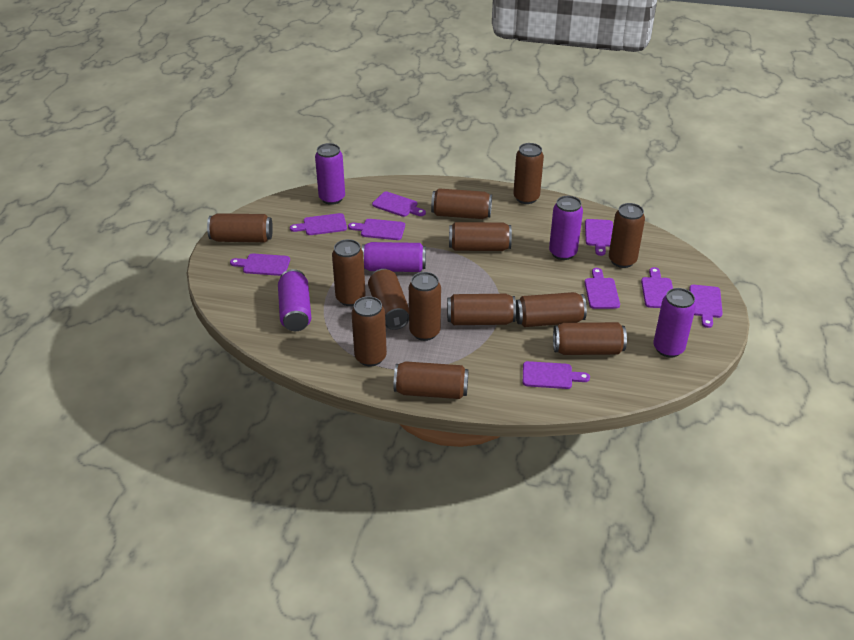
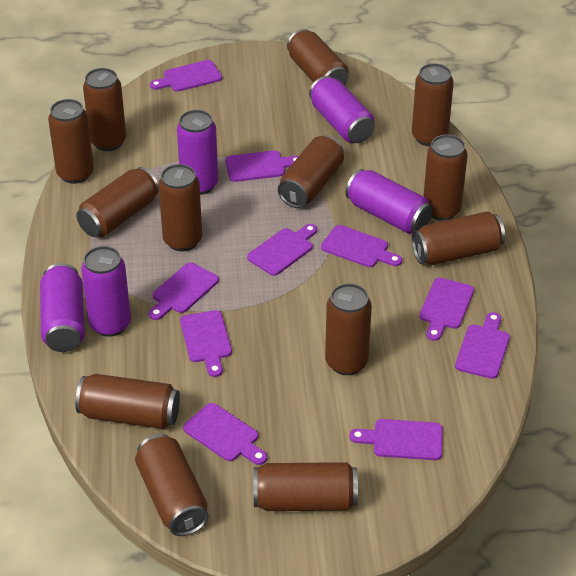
purple cutting board: [230,253,290,276] [290,213,347,235] [348,219,405,240] [372,191,426,217] [523,361,590,389] [584,268,620,309] [585,219,613,256] [641,267,673,308] [689,285,723,328] = 9 -> [149,263,219,320] [150,60,222,92] [180,310,232,377] [183,403,267,465] [225,150,299,182] [247,224,317,276] [321,225,402,267] [349,419,443,460] [419,278,474,341] [455,312,510,379] = 10

